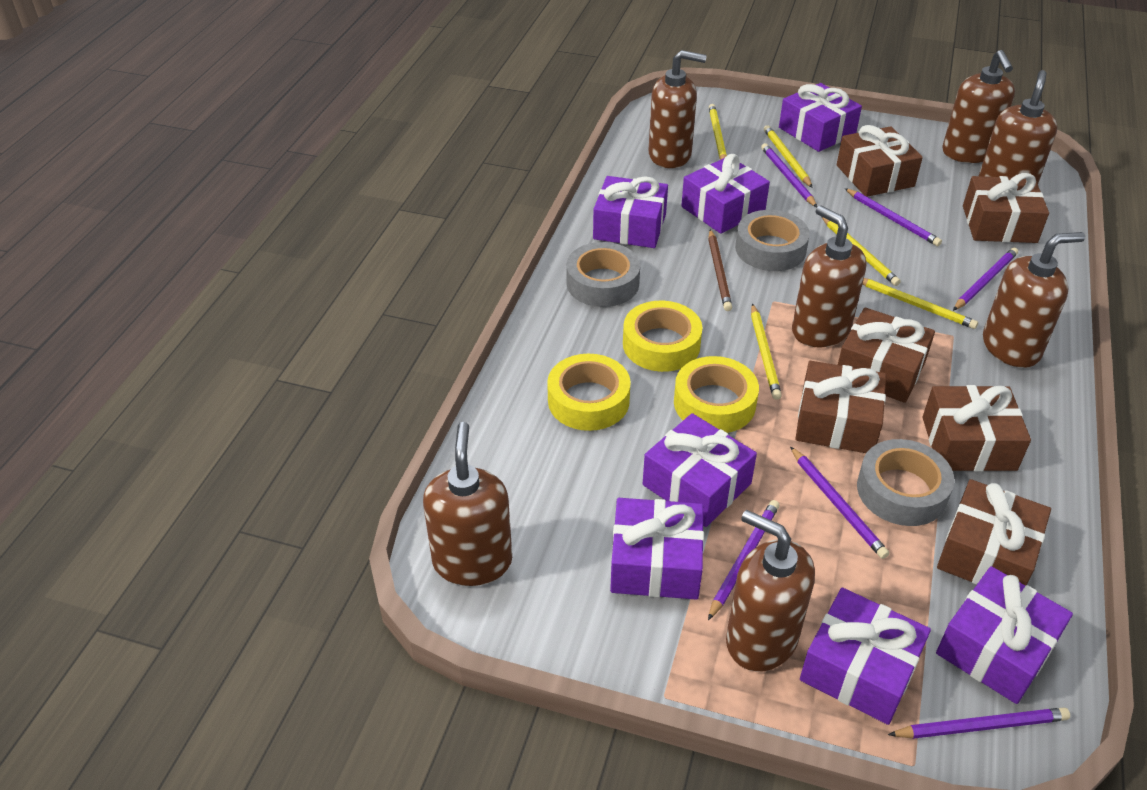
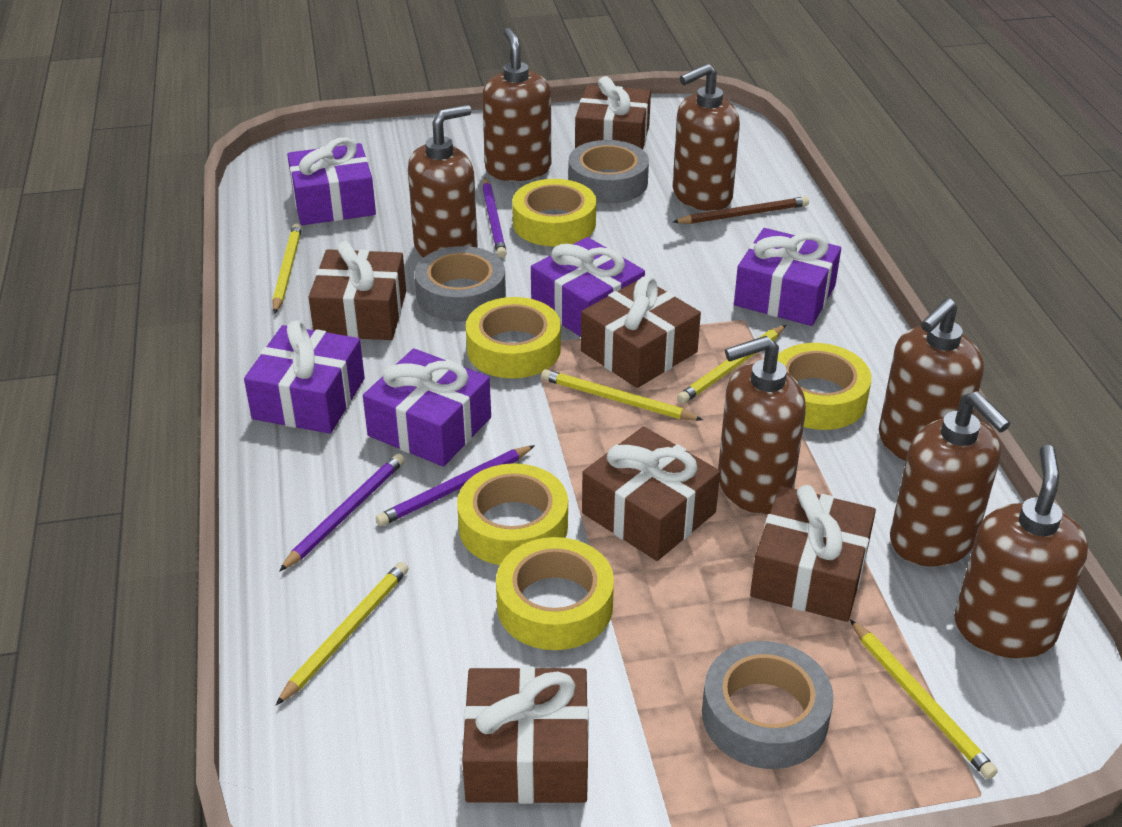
purple gift: [593,176,668,248] [610,498,704,600] [643,413,757,527] [681,154,770,234] [779,83,862,152] [800,588,931,725] [936,566,1073,704] = 7 -> [244,320,365,434] [287,138,376,225] [363,348,491,467] [531,237,645,337] [734,228,841,326] = 5
purple pencil: [708,500,779,620] [761,143,817,207] [790,446,889,559] [845,188,942,246] [888,707,1070,739] [953,248,1018,311] = 6 -> [279,453,405,572] [376,445,535,526] [482,178,507,258] = 3
yellow tape: [547,354,631,431] [623,301,702,372] [674,356,759,433] = 3 -> [457,463,568,565] [466,297,561,378] [496,537,614,650] [512,179,596,246] [777,343,871,430] = 5

